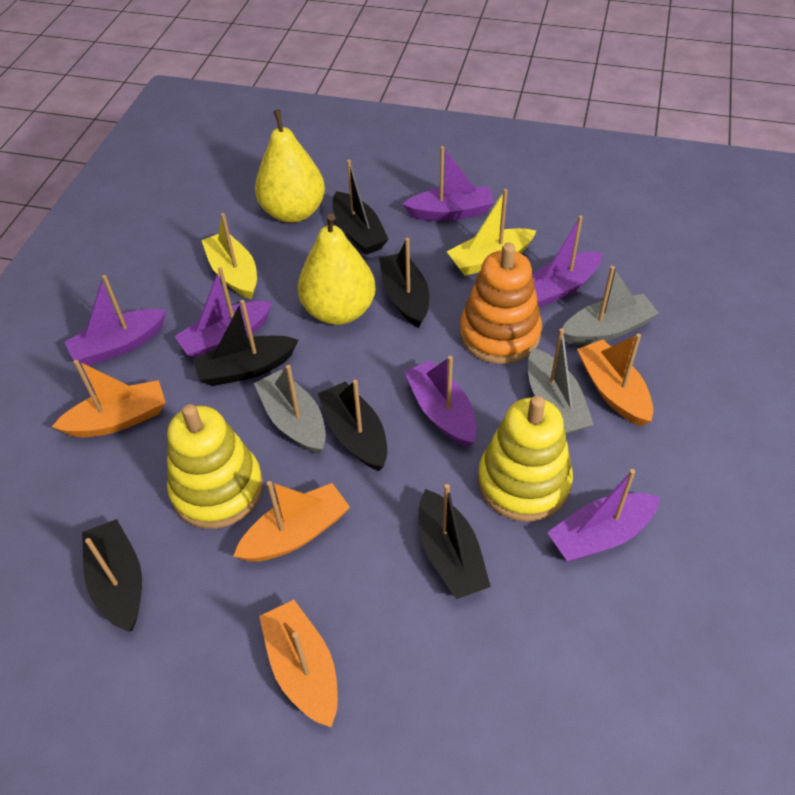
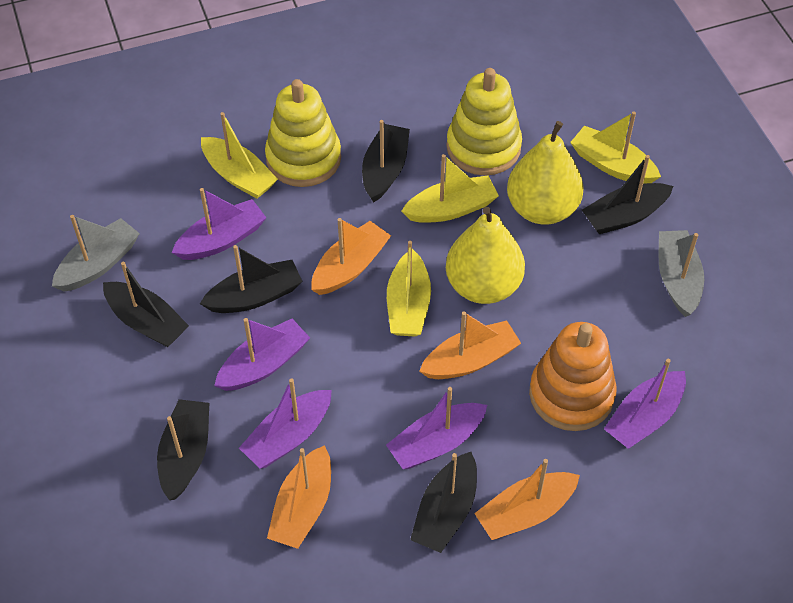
grey boat: [254,365,326,454] [528,328,594,434] [562,266,659,345] = 3 -> [52,215,140,292] [659,230,704,317] = 2
purple boat: [64,275,166,366] [174,267,272,358] [403,146,494,221] [404,356,477,447] [532,215,602,308] [547,469,660,562] = 6 -> [171,188,267,260] [214,318,310,391] [239,378,332,469] [386,387,487,469] [604,359,686,449] = 5
yellow boat: [201,213,257,300] [447,189,536,276] = 2 -> [201,112,278,199] [387,241,431,336] [401,154,499,223] [570,111,661,184] = 4

